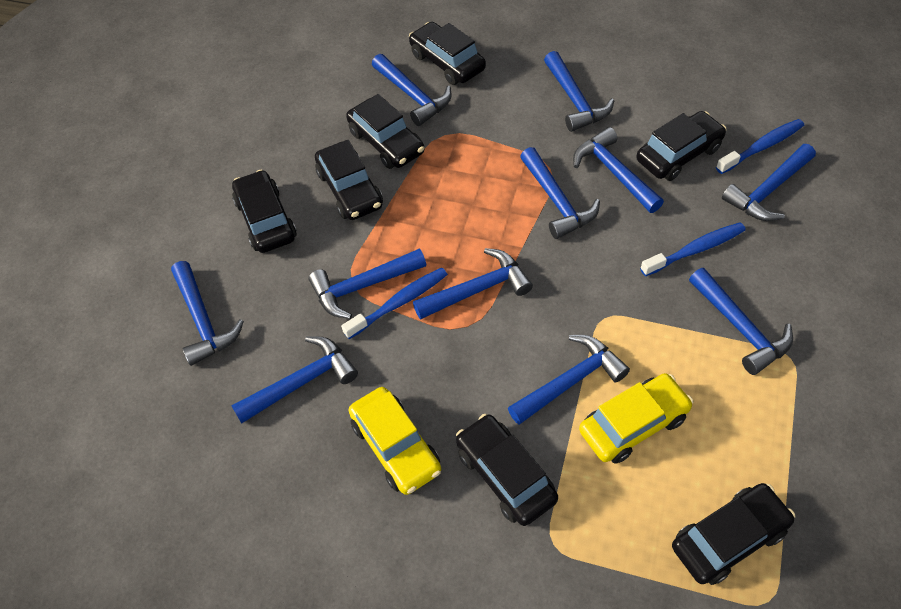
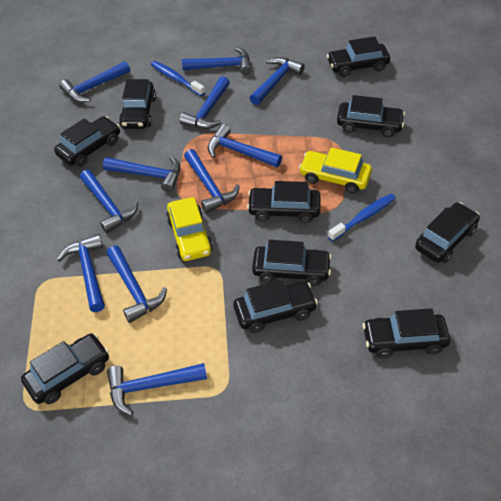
black car: [232,170,297,253] [315,140,383,220] [346,94,424,169] [409,22,486,85] [456,414,558,526] [636,111,727,181] [672,483,795,585] = 7 -> [21,333,109,404] [54,116,120,167] [119,79,156,129] [233,280,318,333] [247,181,321,223] [252,240,332,286] [327,36,390,77] [337,95,405,137] [362,308,450,358] [415,202,480,263] = 10
blue toothbrush: [341,267,448,339] [640,222,746,276] [716,119,804,174] = 3 -> [151,61,205,96] [328,194,396,241] = 2

